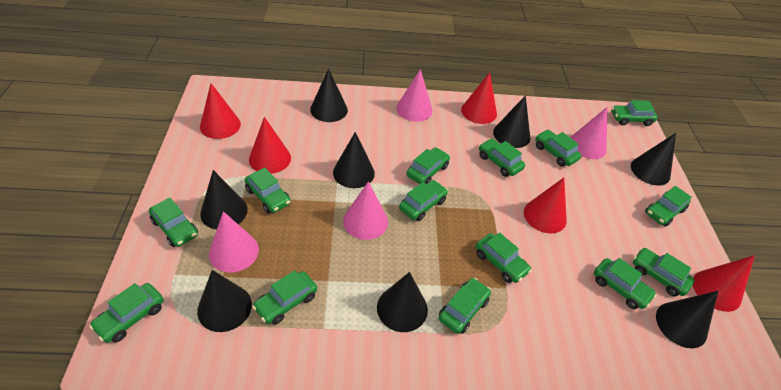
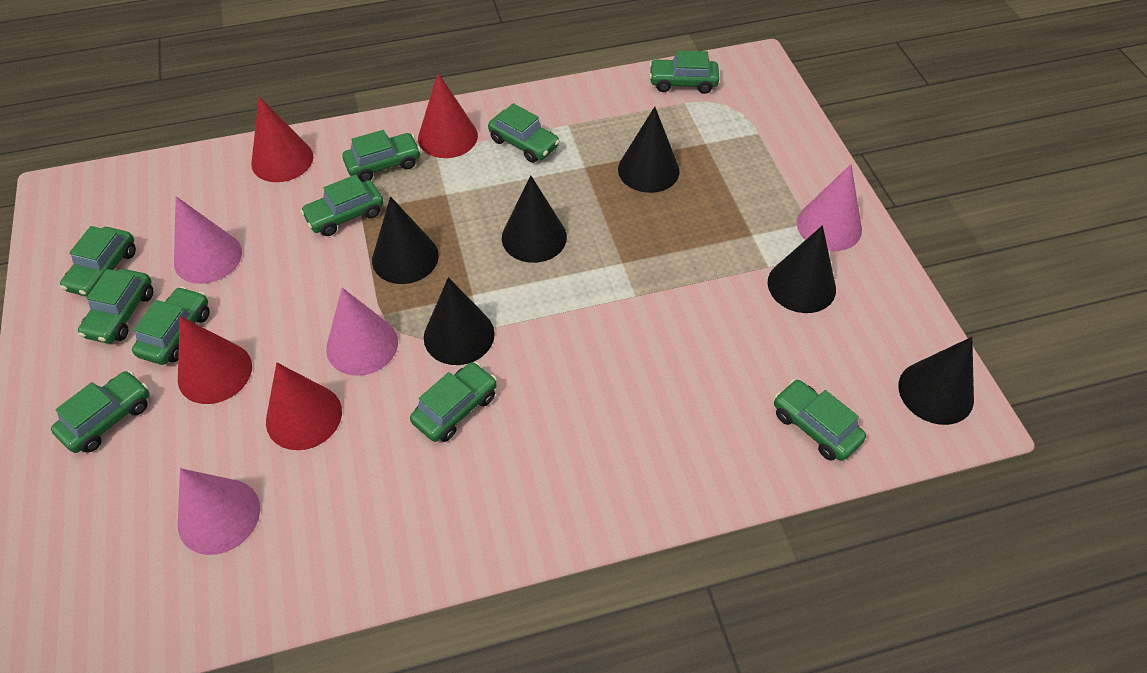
black cone: [197,270,252,332] [200,170,248,229] [310,68,348,122] [333,132,375,188] [377,272,428,332] [493,95,530,148] [631,133,676,186] [656,291,718,348] = 8 -> [372,197,439,284] [424,277,495,365] [502,176,567,263] [618,107,680,193] [768,225,836,313] [898,337,974,425] = 6
green car: [89,283,164,343] [149,198,198,247] [245,168,291,213] [252,270,317,325] [399,180,448,221] [407,147,450,184] [439,278,491,334] [476,232,532,283] [479,138,525,177] [535,130,581,167] [594,258,656,309] [611,100,658,126] [633,248,694,296] [645,186,691,227] = 14 -> [51,371,149,453] [60,226,136,297] [78,269,153,343] [132,287,209,365] [300,175,384,236] [342,130,421,182] [410,362,497,442] [488,103,560,163] [649,50,719,94] [774,379,866,461] = 10
red cone: [200,83,241,139] [249,117,291,174] [461,72,497,124] [524,178,567,234] [693,255,755,312] = 5 -> [178,316,252,404] [251,97,313,182] [266,363,342,450] [418,73,478,158] = 4

